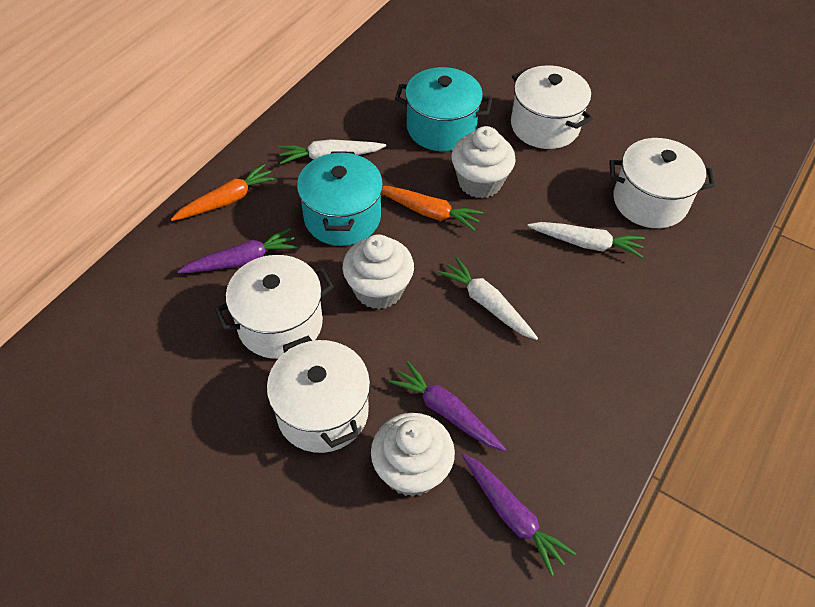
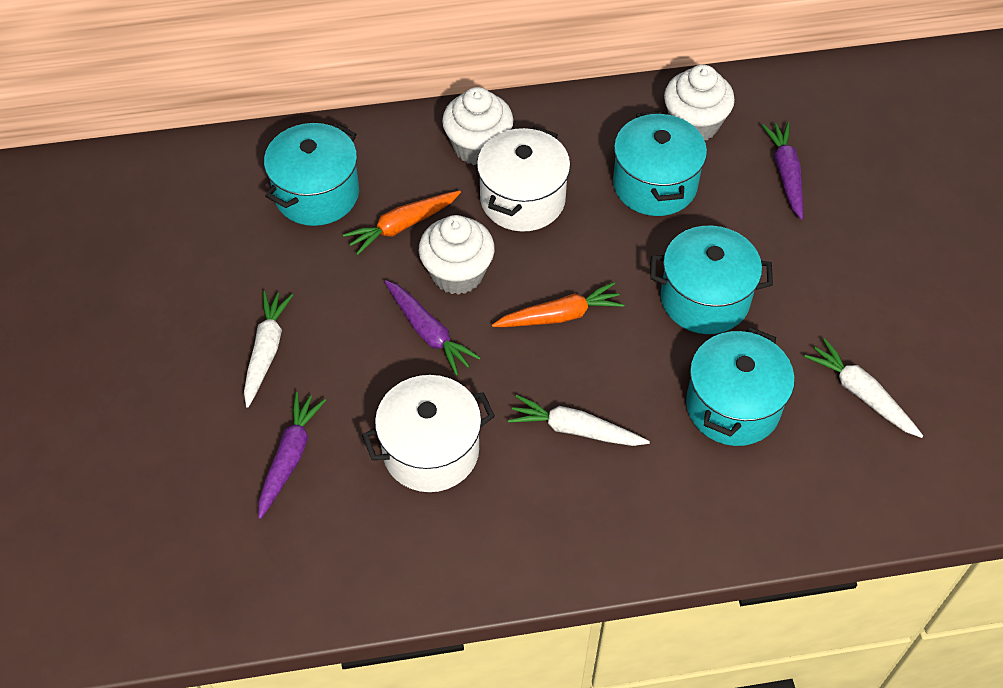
turquoise pot: [297,151,383,246] [395,67,492,151] = 2 -> [264,123,359,226] [613,111,707,216] [651,226,773,334] [686,327,795,446] = 4
white pot: [215,255,334,359] [267,336,370,453] [511,65,593,149] [609,138,715,228] = 4 -> [362,375,495,492] [477,126,570,232] = 2

